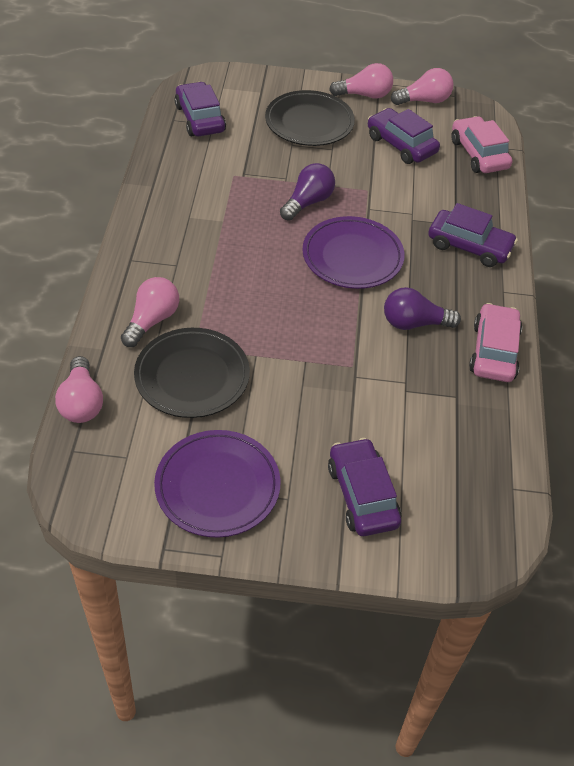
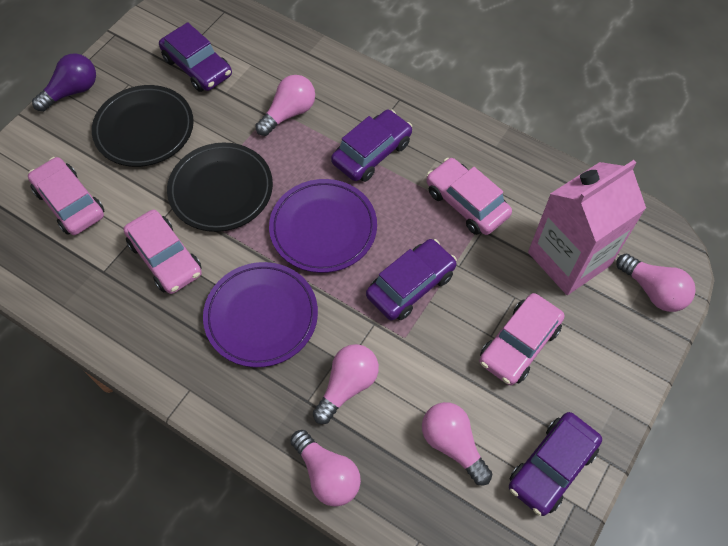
pink car: [451,116,512,173] [469,303,522,382] = 2 -> [28,157,104,235] [123,210,202,294] [427,158,512,235] [479,293,564,385] = 4
pink carton: none = 0 -> [528,160,646,295] = 1
pink light bulb: [55,356,103,423] [121,277,179,347] [329,63,393,99] [391,68,454,105] = 4 -> [255,75,315,136] [290,430,361,507] [313,344,379,424] [422,402,492,486] [616,254,696,312] = 5
purple light bulb: [280,163,335,221] [384,287,461,330] = 2 -> [32,53,96,112] = 1

